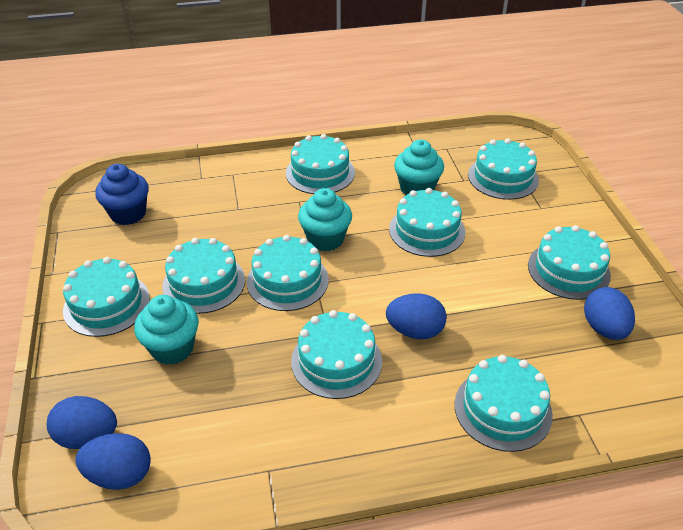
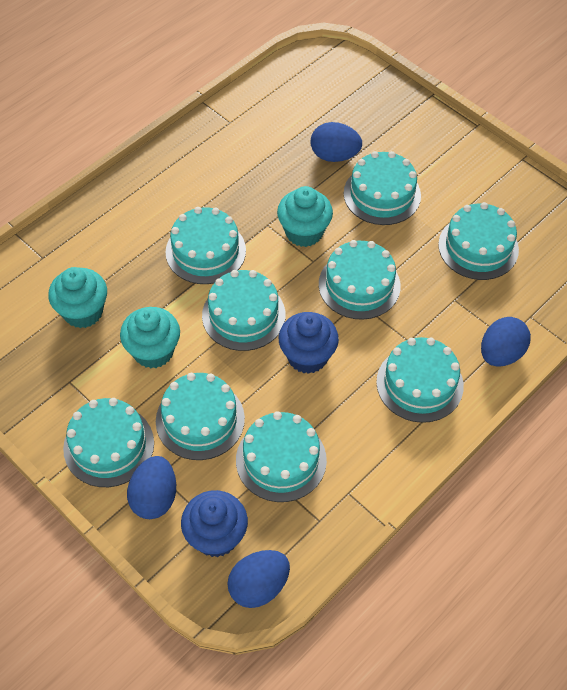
blue cupcake: [95,164,149,225] = 1 -> [181,490,248,557] [278,312,339,374] = 2

